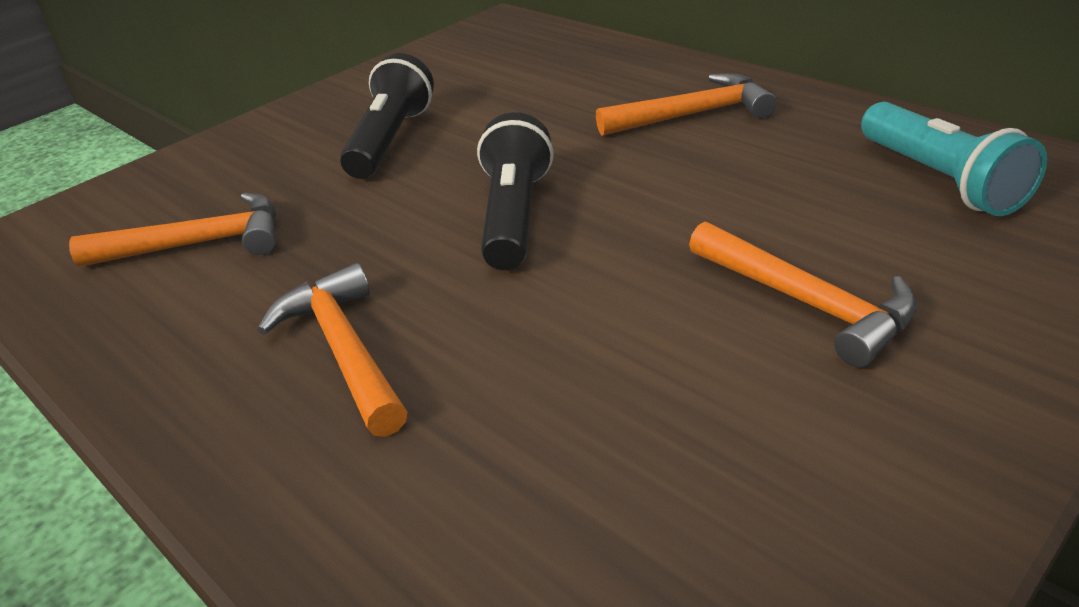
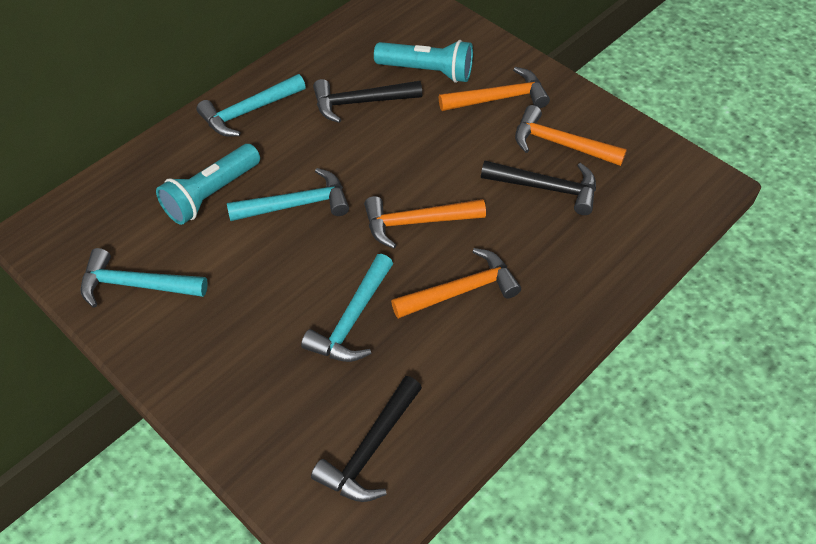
black flashlight: [340,53,434,179] [477,112,553,270] = 2 -> none = 0
black hammer: none = 0 -> [311,376,422,502] [313,79,422,123] [481,161,596,215] = 3
turquoise flashlight: [861,102,1047,216] = 1 -> [156,144,260,225] [374,40,473,83] = 2
turquoise hammer: none = 0 -> [80,248,208,308] [196,74,306,137] [227,168,349,221] [301,254,393,362] = 4

